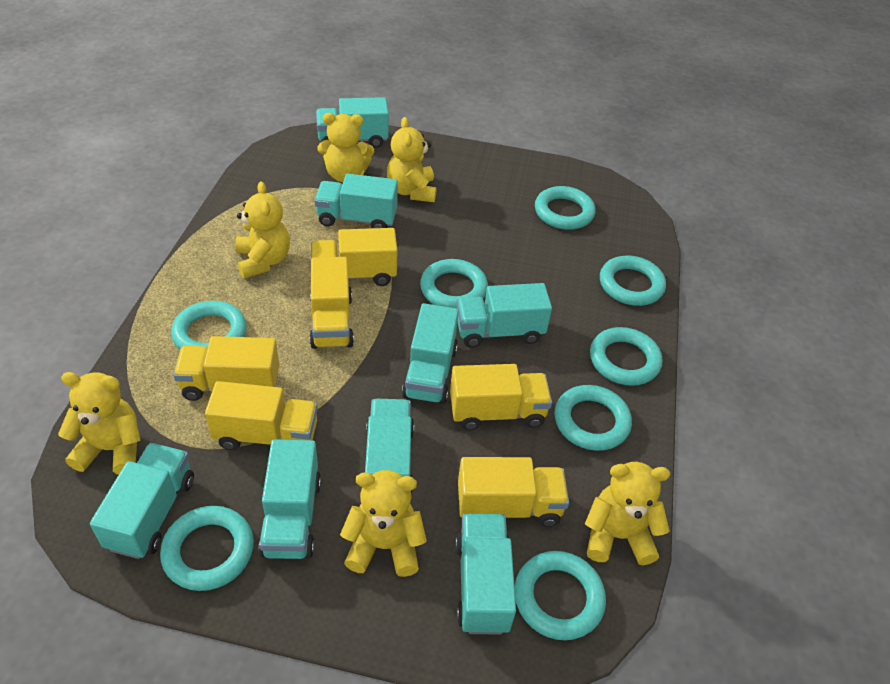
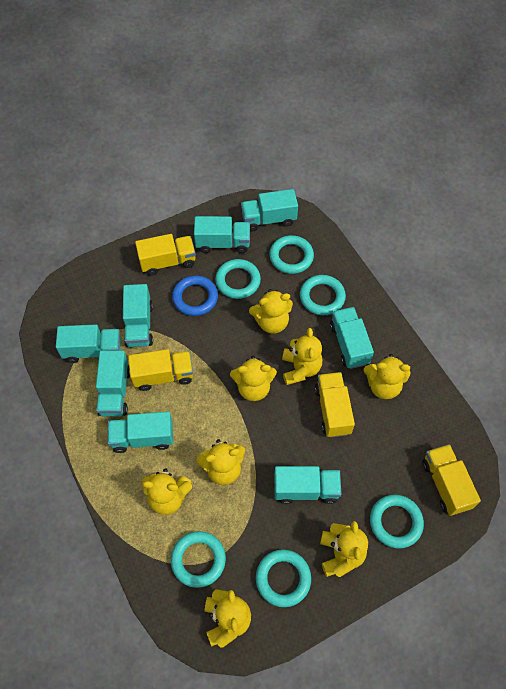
blue ring: none = 0 -> [172,275,218,316] = 1
turquoise ring: [160,506,254,591] [171,301,247,350] [420,259,488,308] [515,551,606,640] [535,186,596,230] [555,385,632,451] [590,327,662,386] [600,256,666,306] = 8 -> [171,531,226,588] [215,259,261,299] [256,549,311,607] [269,235,314,274] [300,275,346,315] [370,495,424,549] = 6
yellow teddy bear: [58,372,141,475] [235,181,290,279] [317,113,374,182] [340,470,427,577] [387,117,437,202] [585,462,670,565] = 6 -> [142,468,192,515] [196,439,245,485] [205,589,251,647] [230,356,277,401] [249,289,293,334] [282,328,322,385] [320,521,368,577] [363,354,411,399] = 8
yellow truck: [173,336,279,401] [205,381,318,450] [309,257,354,349] [311,228,398,286] [450,364,552,431] [458,457,569,527] = 6 -> [128,349,193,391] [135,234,196,276] [315,372,355,437] [422,444,481,516] = 4

